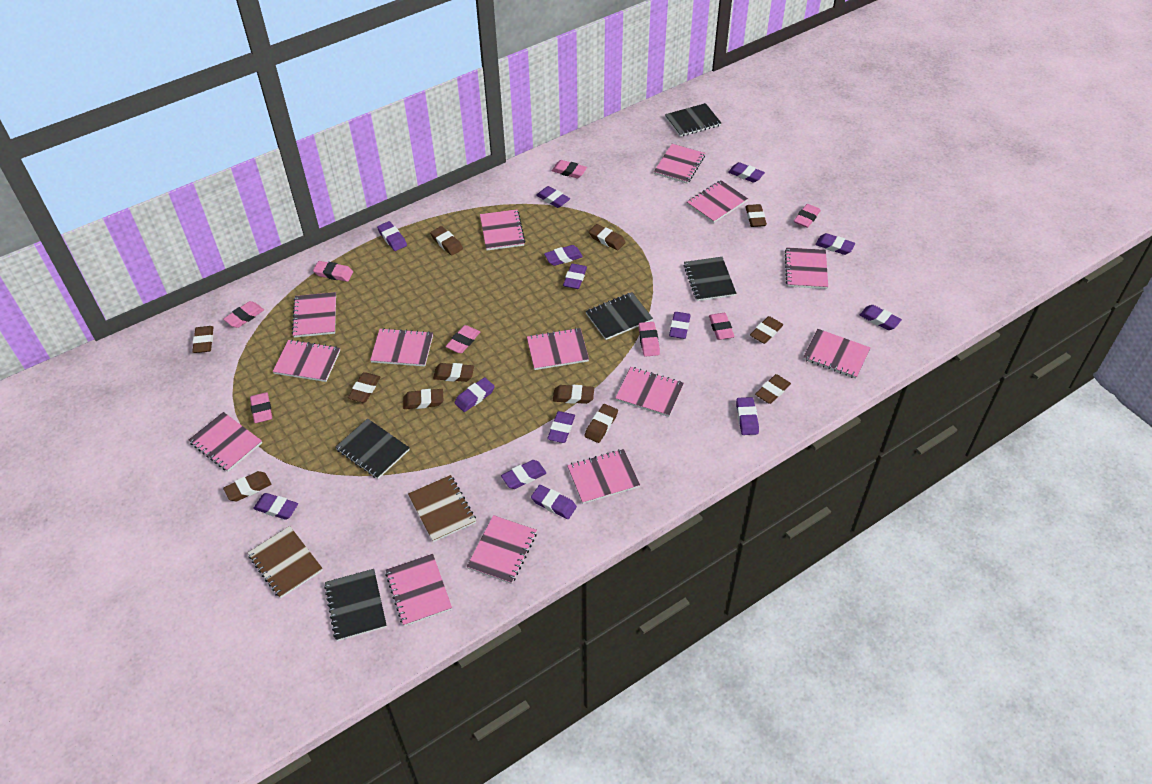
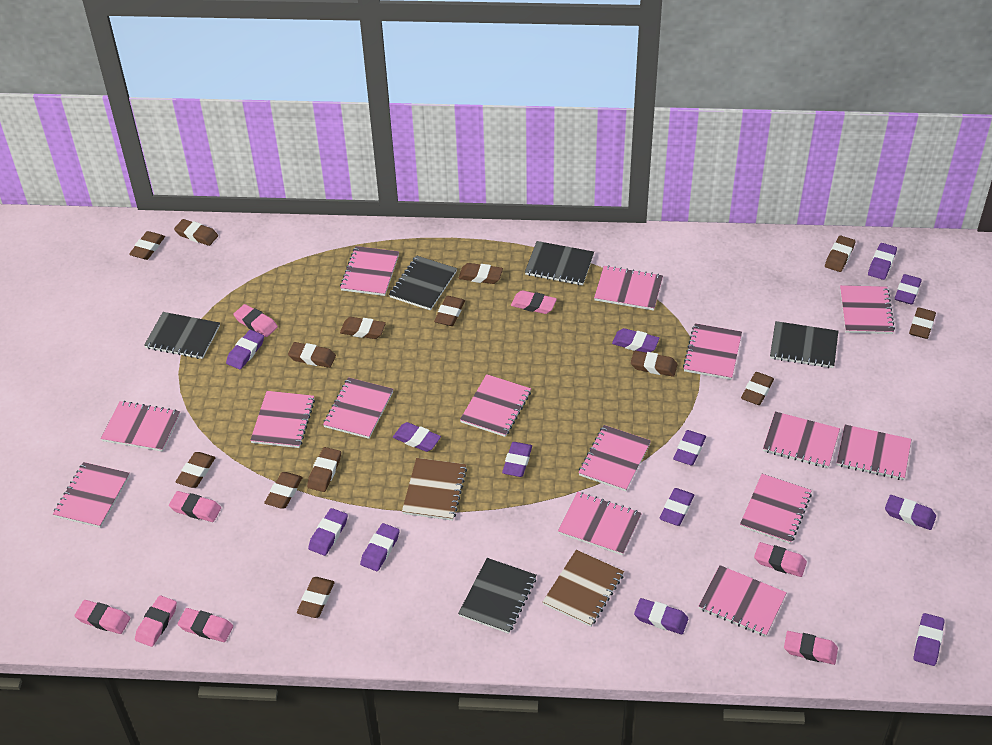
brown eraser: [192,326,214,353] [223,471,271,501] [348,372,380,402] [403,389,443,409] [430,226,463,256] [433,363,474,382] [553,385,594,404] [584,404,618,443] [589,224,626,250] [745,204,767,227] [750,316,783,344] [755,374,791,404] = 12 -> [129,231,165,260] [174,219,218,246] [175,452,215,488] [264,472,303,509] [288,342,336,368] [297,577,335,618] [307,447,341,492] [340,317,386,339] [434,296,465,326] [458,263,503,284] [631,351,678,377] [741,372,774,405] [825,235,855,272] [909,307,936,339] = 14
pink notebook: [189,412,262,472] [273,339,340,382] [292,292,336,338] [370,328,433,367] [385,554,452,626] [467,515,537,584] [480,209,525,250] [527,328,589,370] [567,449,640,504] [615,367,684,417] [654,144,705,184] [687,180,748,223] [785,247,828,289] [803,329,871,379] = 14 -> [53,462,130,528] [101,401,180,452] [250,391,315,448] [323,377,393,439] [340,246,399,296] [460,374,531,437] [558,492,642,555] [579,425,651,491] [594,265,663,311] [683,323,742,380] [698,565,787,637] [740,474,812,544] [763,412,840,468] [837,425,912,480] [840,285,895,334] = 15
purple eraser: [253,493,298,520] [377,221,407,251] [454,377,495,412] [501,460,546,489] [531,485,577,519] [536,186,570,208] [544,245,583,266] [547,411,575,443] [563,263,587,289] [669,312,691,339] [728,162,765,183] [736,397,759,435] [815,233,855,255] [860,305,902,330] = 14 -> [226,330,264,369] [308,508,348,556] [360,523,400,571] [393,422,441,452] [502,442,532,477] [612,328,660,353] [634,598,688,634] [660,488,694,526] [673,430,706,465] [868,243,897,280] [885,495,936,530] [895,274,922,305] [914,613,945,666] = 13

